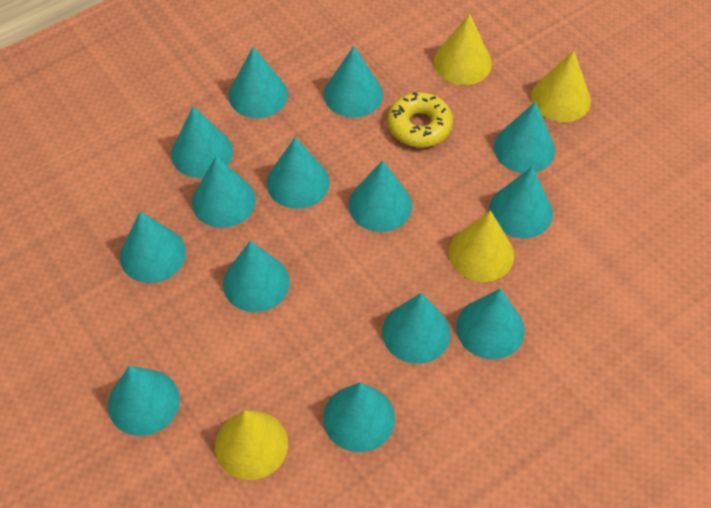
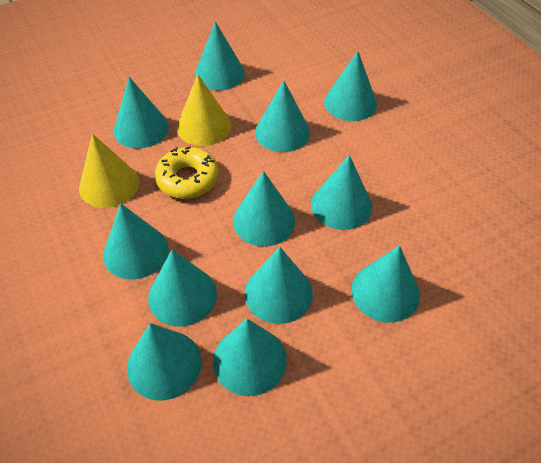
turquoise cone: [108,365,180,436] [120,211,186,283] [171,106,233,178] [192,156,256,228] [223,241,290,312] [228,47,288,118] [267,137,330,209] [323,382,395,452] [324,46,383,118] [349,160,412,232] [382,293,451,364] [456,288,525,359] [489,167,553,238] [494,102,555,173] = 14 -> [103,203,169,280] [114,77,169,149] [127,323,202,400] [148,250,217,327] [195,22,245,91] [213,319,287,396] [233,171,295,247] [245,247,313,324] [255,80,310,152] [311,155,372,230] [324,51,377,121] [351,245,420,322] = 12
yellow cone: [215,410,288,480] [434,14,492,85] [449,210,514,282] [531,51,591,122] = 4 -> [79,134,139,208] [177,74,232,146] = 2

